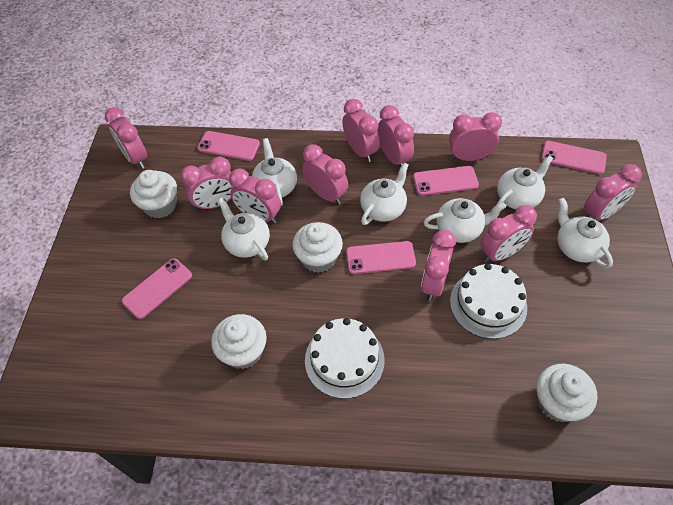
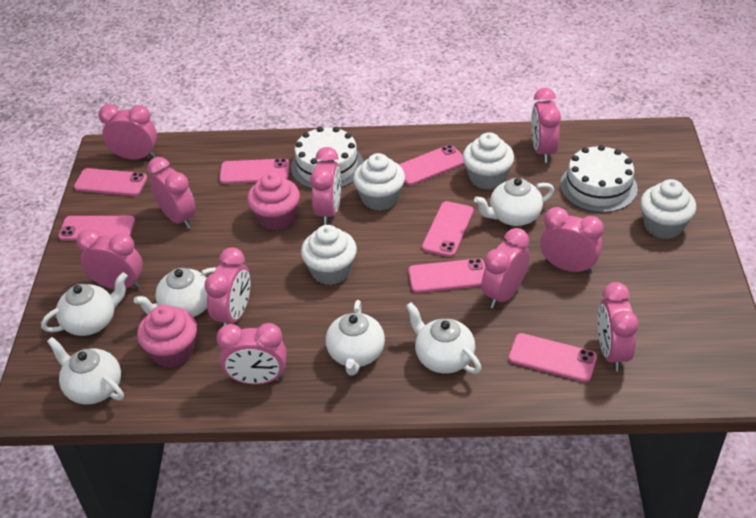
pink cupcake: none = 0 -> [137,305,197,368] [247,172,300,230] = 2
pink phone: [122,258,192,319] [197,131,260,161] [346,241,416,274] [413,166,479,196] [541,141,607,174] = 5 -> [59,216,135,241] [74,168,147,196] [219,158,289,184] [399,145,464,185] [409,258,485,293] [422,201,474,257] [509,333,597,382] = 7

